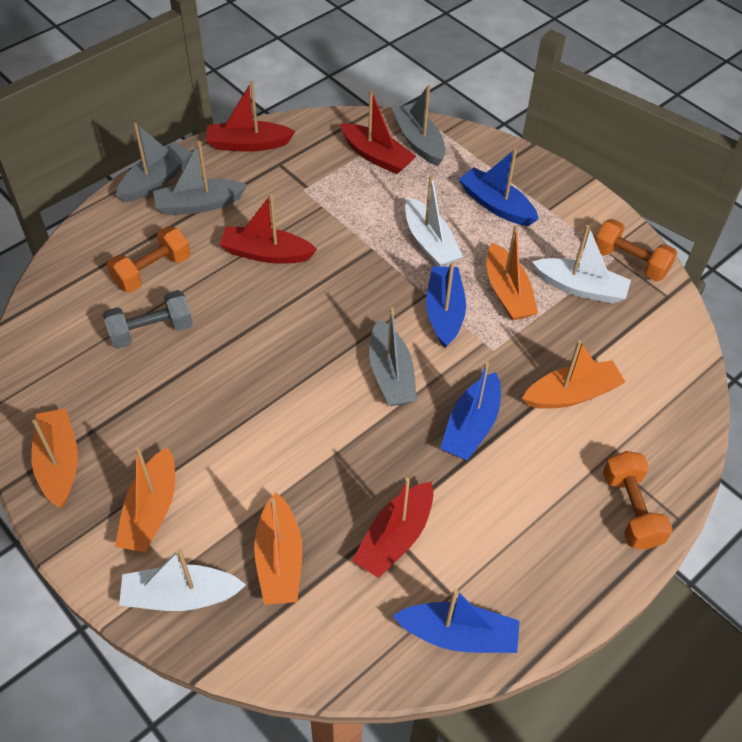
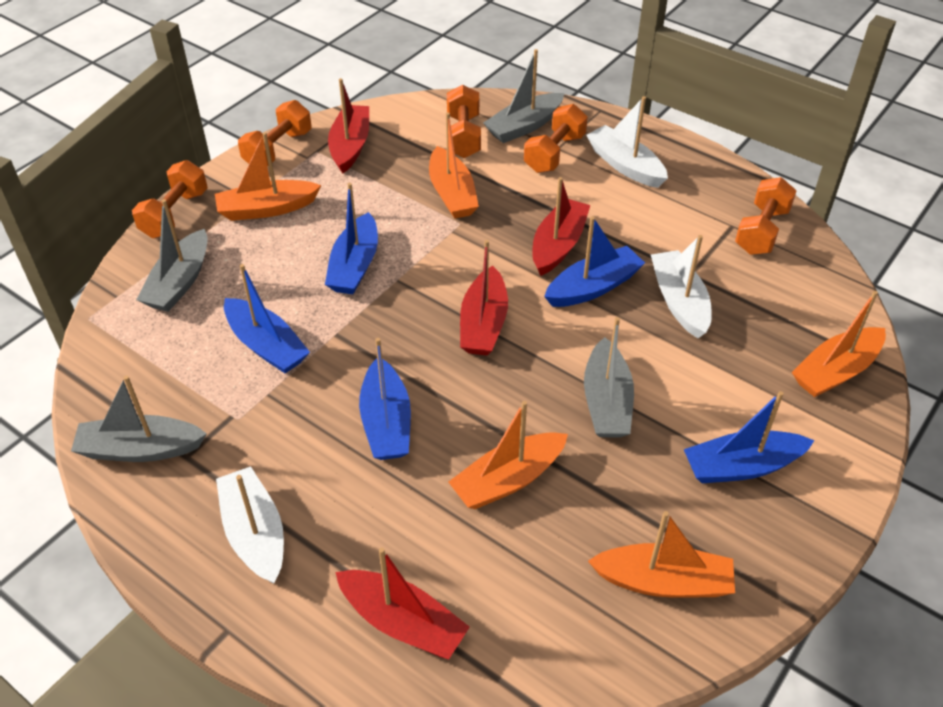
blue boat: [393,588,520,653] [426,261,466,348] [440,361,501,460] [459,148,539,226] = 4 -> [224,264,310,373] [325,183,378,294] [359,338,411,460] [544,217,645,307] [684,391,815,483] = 5
grey dumbbell: [103,290,193,349] = 1 -> none = 0
orange dumbbell: [107,226,190,292] [595,219,677,282] [603,451,673,550] = 3 -> [132,160,208,238] [238,100,312,166] [447,85,481,158] [524,104,588,173] [735,177,797,255] = 5

